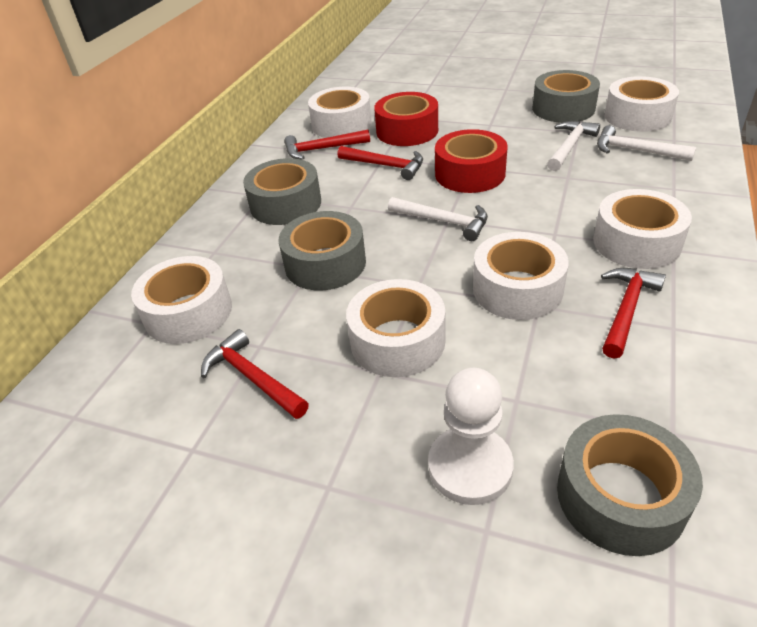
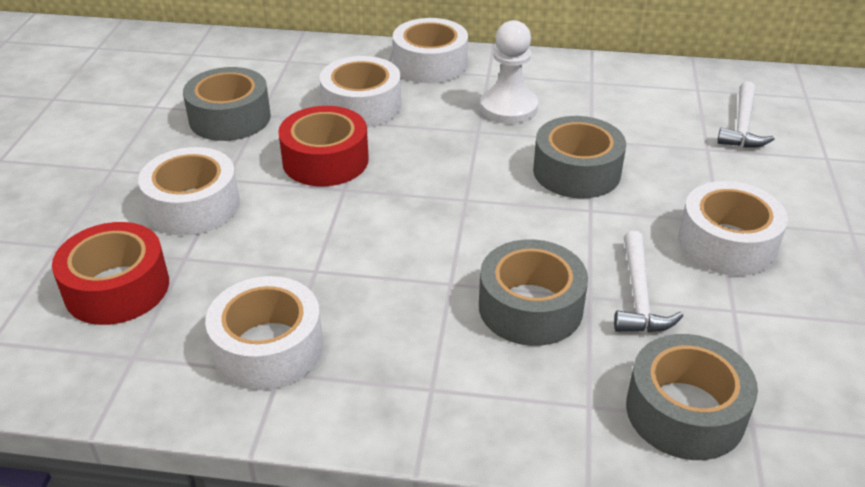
red hammer: [201,329,309,419] [284,130,370,160] [338,146,423,180] [601,268,666,359] = 4 -> none = 0
white hammer: [388,197,488,241] [547,121,600,171] [597,125,696,161] = 3 -> [614,231,683,332] [717,81,775,147] = 2
white tape: [131,256,232,344] [308,87,371,138] [346,279,445,377] [473,232,569,320] [593,189,692,269] [605,76,679,132] = 6 -> [138,147,240,236] [205,276,323,390] [320,56,401,128] [393,18,468,84] [678,181,788,276] = 5

